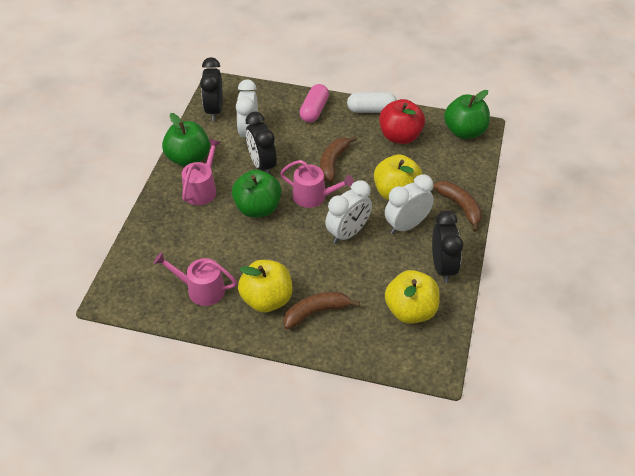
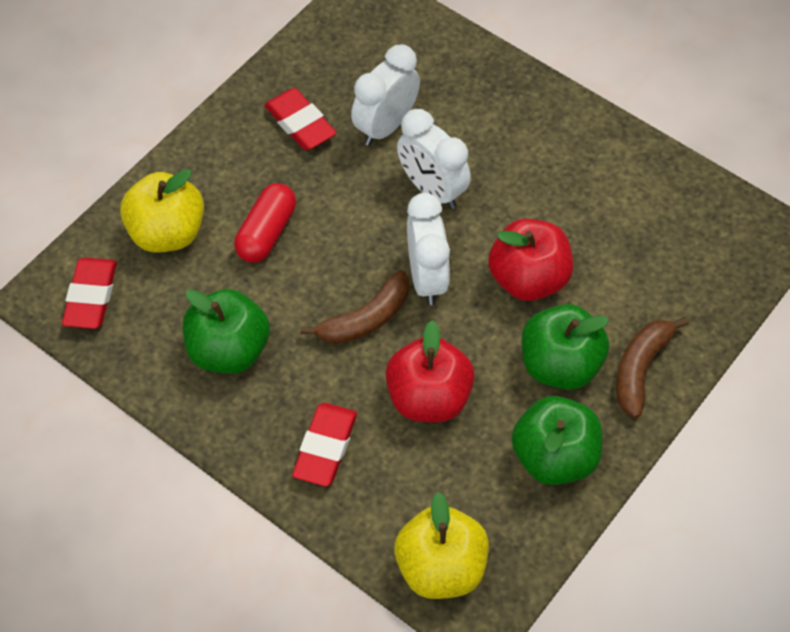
black clock: [200,57,223,121] [246,112,277,174] [432,211,463,283] = 3 -> none = 0
brown banana: [284,292,360,329] [320,136,357,182] [433,181,482,232] = 3 -> [300,270,409,344] [616,317,689,418] = 2
pink capsule: [299,84,329,123] = 1 -> none = 0
pink watering can: [154,252,237,306] [182,139,221,205] [280,160,354,208] = 3 -> none = 0
red apple: [379,99,425,144] = 1 -> [385,320,475,422] [488,219,573,301] = 2
red capsule: none = 0 -> [234,183,296,263] = 1
red eraser: none = 0 -> [62,257,117,329] [264,88,337,150] [292,403,357,487] = 3
white capsule: [347,92,397,113] = 1 -> none = 0
yellow apple: [238,260,292,313] [374,154,422,200] [385,270,440,324] = 3 -> [120,169,204,252] [394,492,489,599] = 2

